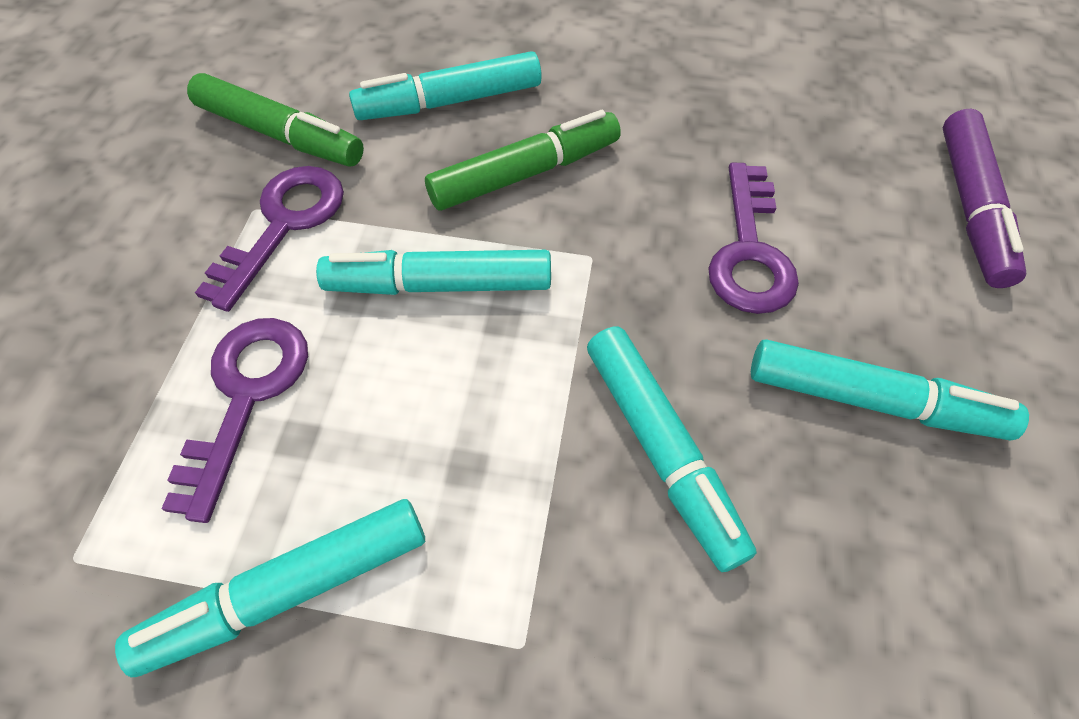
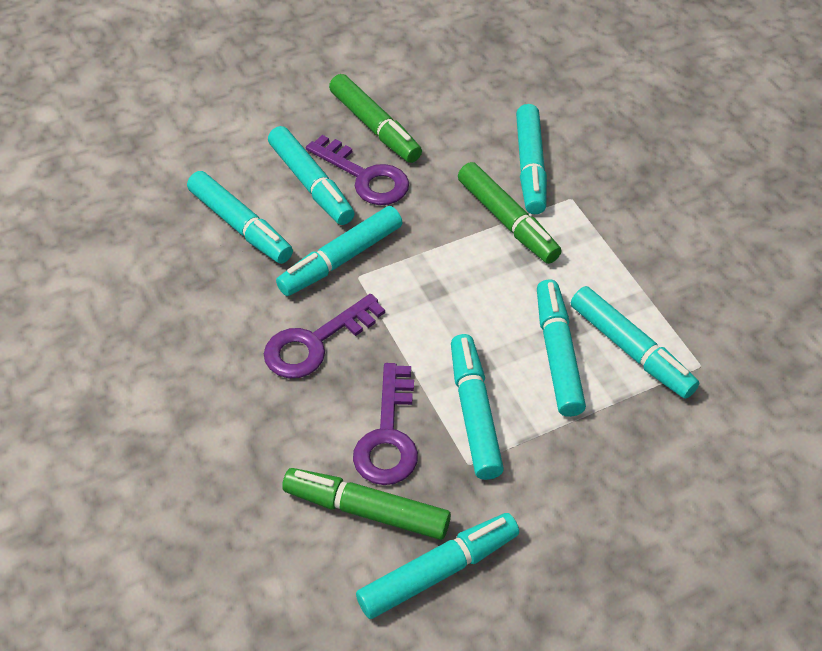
green marker: [187,73,364,167] [425,110,621,211] = 2 -> [282,468,451,540] [329,74,422,163] [458,162,562,264] = 3
purple marker: [943,109,1026,288] = 1 -> none = 0
turquoise marker: [115,499,425,677] [316,250,551,295] [349,51,542,120] [587,326,757,572] [751,339,1029,440] = 5 -> [187,171,293,264] [268,126,355,225] [276,206,403,296] [356,513,519,619] [451,334,504,480] [516,104,547,214] [537,279,586,417] [571,286,700,399] = 8

